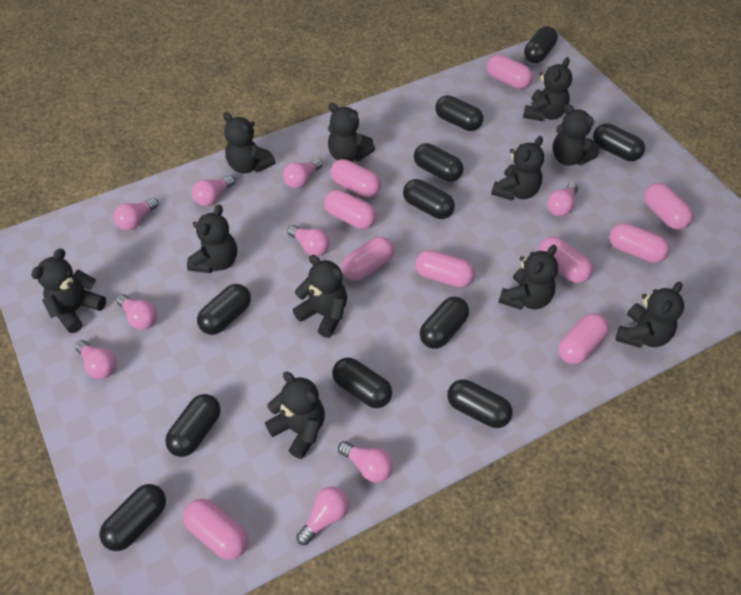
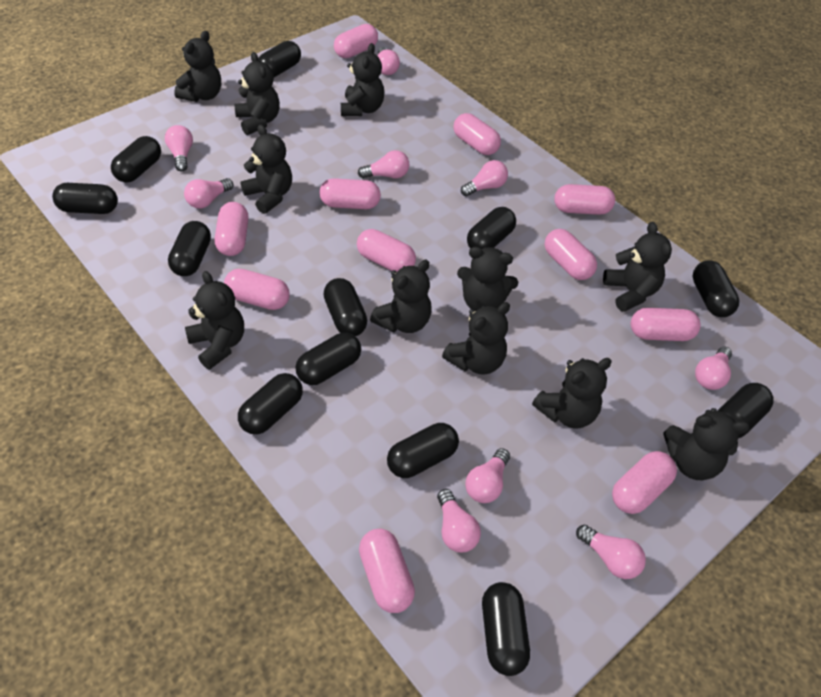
black capsule: [100,484,166,551] [165,394,220,457] [197,284,251,335] [332,357,392,408] [403,179,455,219] [414,143,463,182] [420,296,469,349] [435,95,483,131] [447,379,513,428] [524,26,558,63] [593,123,645,161] = 11 -> [52,183,118,214] [111,136,161,183] [168,221,211,276] [238,373,303,434] [258,41,301,77] [295,333,361,385] [323,278,367,336] [387,423,459,478] [467,207,516,249] [482,582,530,676] [692,261,739,317] [718,383,774,438] = 12
pink capsule: [183,499,248,560] [324,190,376,229] [330,159,381,197] [341,237,394,281] [415,250,475,288] [487,55,533,89] [539,236,593,283] [558,313,609,365] [610,223,670,263] [644,183,693,230] = 10 -> [215,202,248,256] [224,269,290,310] [319,178,381,209] [334,24,378,58] [357,229,416,272] [359,529,415,613] [454,113,501,155] [545,229,597,280] [554,184,615,215] [612,451,677,514] [631,308,701,341] = 11

